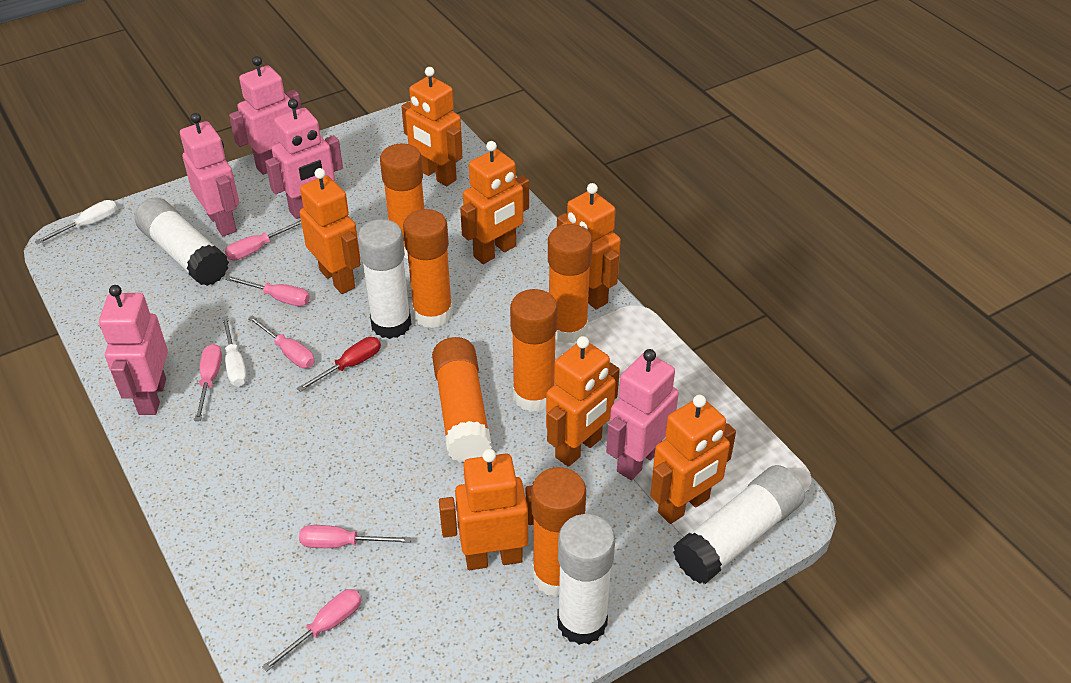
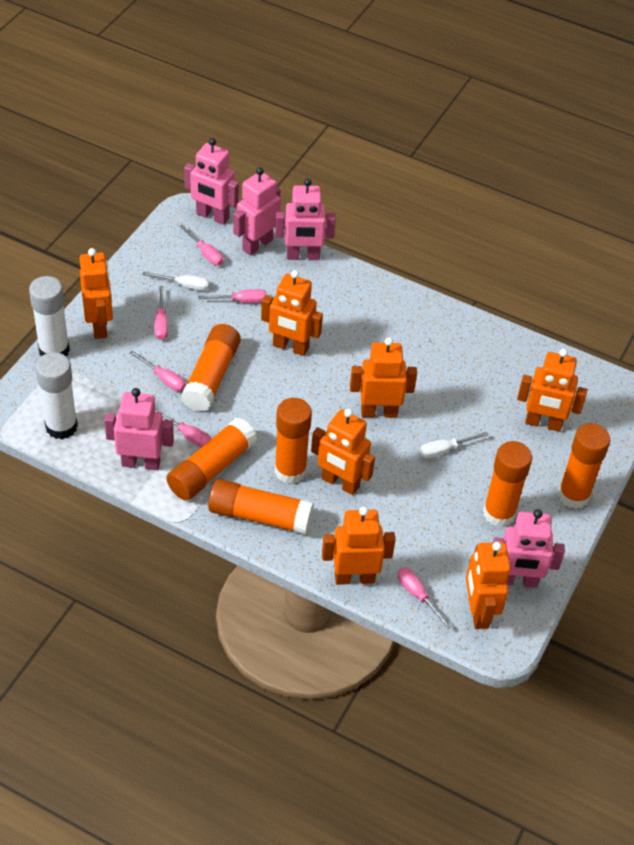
red screwdriver: [297,337,381,392] = 1 -> none = 0
white glue stick: [135,198,229,286] [358,219,411,339] [557,514,615,645] [673,465,805,584] = 4 -> [29,276,70,356] [36,352,78,439] = 2

